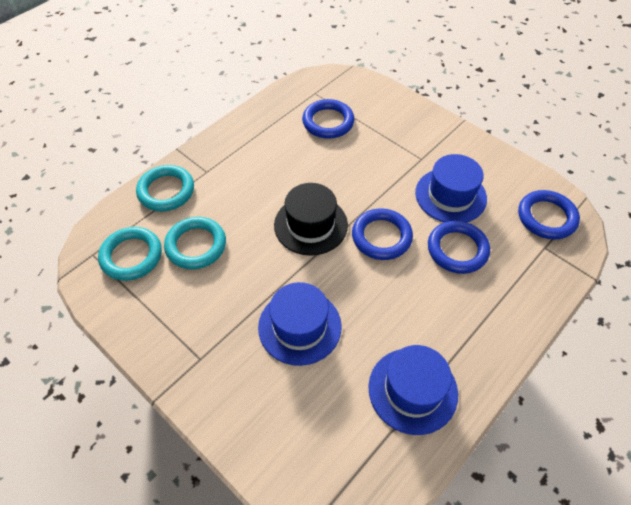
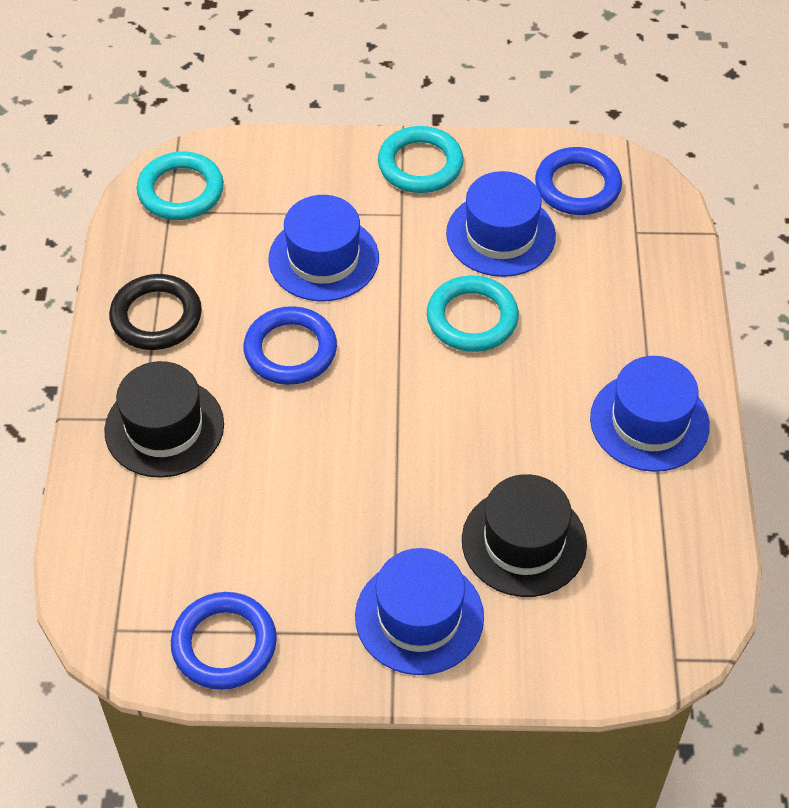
black hat: [274,183,348,256] = 1 -> [104,361,224,478] [462,474,587,597] = 2
black ring: none = 0 -> [109,274,202,350] = 1
blue hat: [258,282,342,366] [368,345,458,435] [415,154,487,222] = 3 -> [268,195,379,301] [355,548,484,675] [446,171,556,277] [590,356,710,472] = 4
blue ring: [302,99,355,139] [352,209,413,260] [428,221,490,274] [518,190,580,240] = 4 -> [171,592,277,690] [244,306,337,385] [535,147,622,215] = 3

